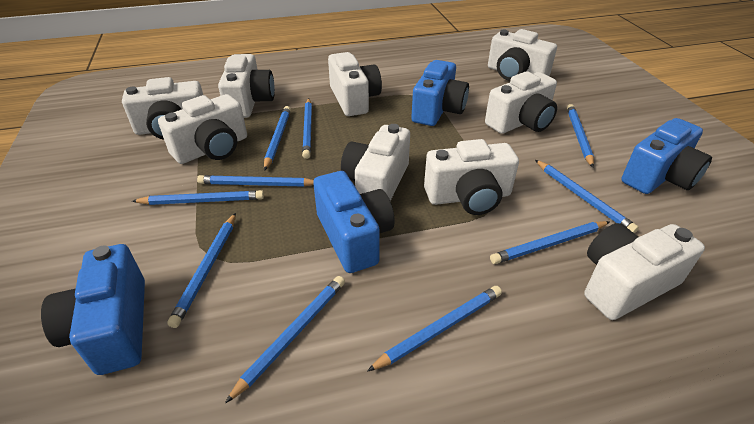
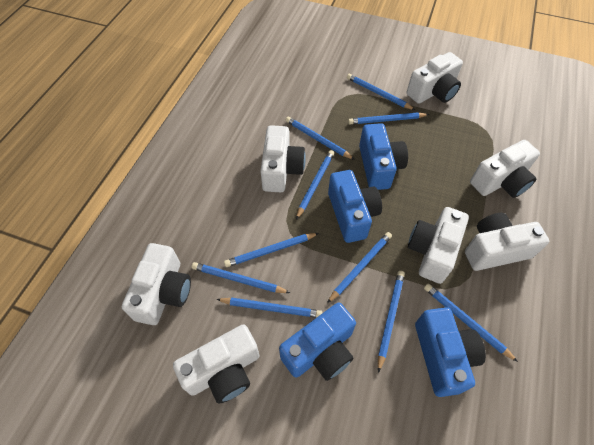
white camera: [122,77,203,140] [158,94,247,164] [218,54,275,118] [328,52,382,116] [341,124,410,201] [424,139,519,215] [485,71,557,134] [488,29,557,80] [584,223,705,320] = 9 -> [122,243,191,325] [173,324,259,403] [260,125,306,192] [407,52,463,104] [408,207,469,284] [465,213,549,271] [470,140,540,198] = 7

